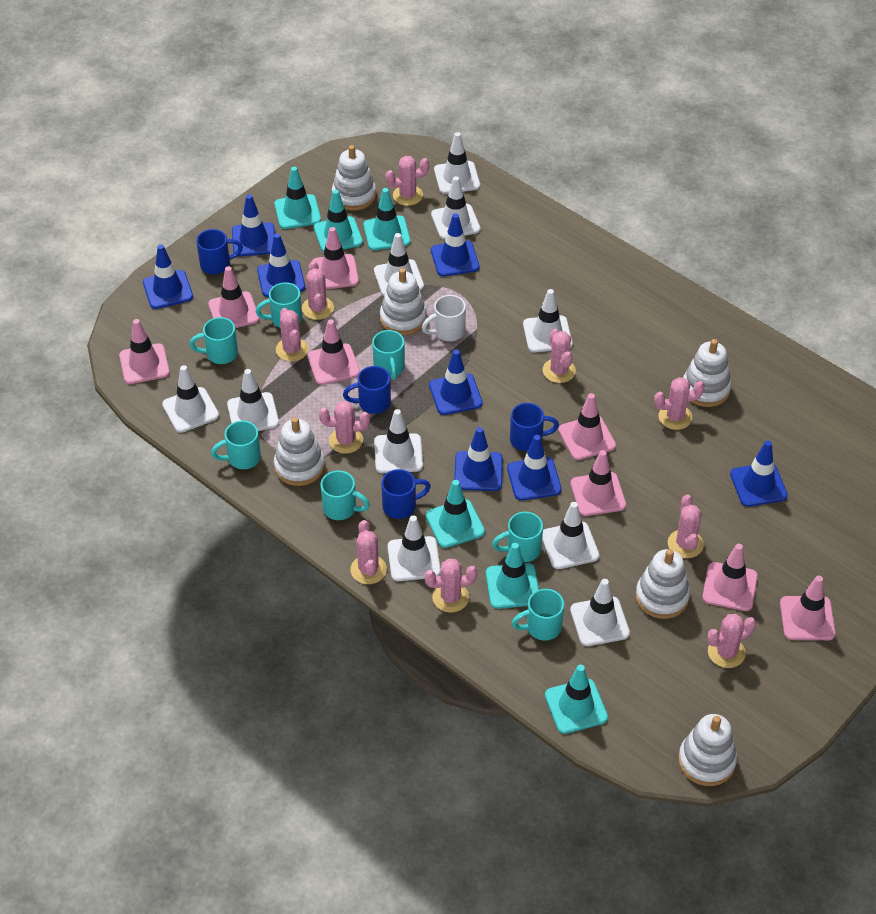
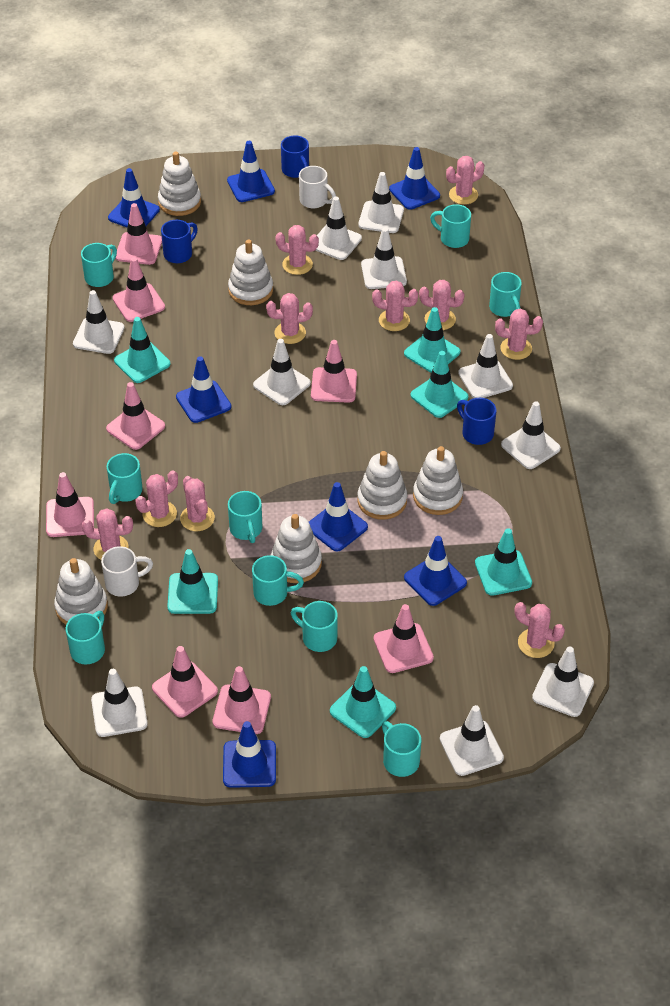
blue mug: [196,229,243,274] [343,366,391,414] [381,469,431,519] [510,403,559,451] = 4 -> [161,220,198,263] [281,135,309,178] [457,398,497,445] = 3
blue traffic cone: [143,244,193,309] [232,194,275,256] [257,233,305,297] [429,350,483,415] [431,213,479,276] [454,427,503,491] [507,435,562,501] [730,441,788,507] = 8 -> [108,168,160,227] [176,356,231,423] [223,721,276,788] [227,141,275,202] [309,482,368,551] [389,147,440,210] [404,536,467,606] = 7
turquoise mug: [189,317,238,364] [211,421,261,469] [255,282,302,328] [320,470,370,520] [372,330,405,380] [492,512,543,562] [512,589,564,641] = 7 -> [66,611,105,664] [81,243,117,287] [107,453,143,504] [228,491,262,543] [252,555,304,606] [291,601,338,652] [382,721,421,777] [430,204,471,248] [489,272,522,317] = 9
white mug: [422,295,466,341] = 1 -> [101,546,153,596] [299,166,336,209] = 2

